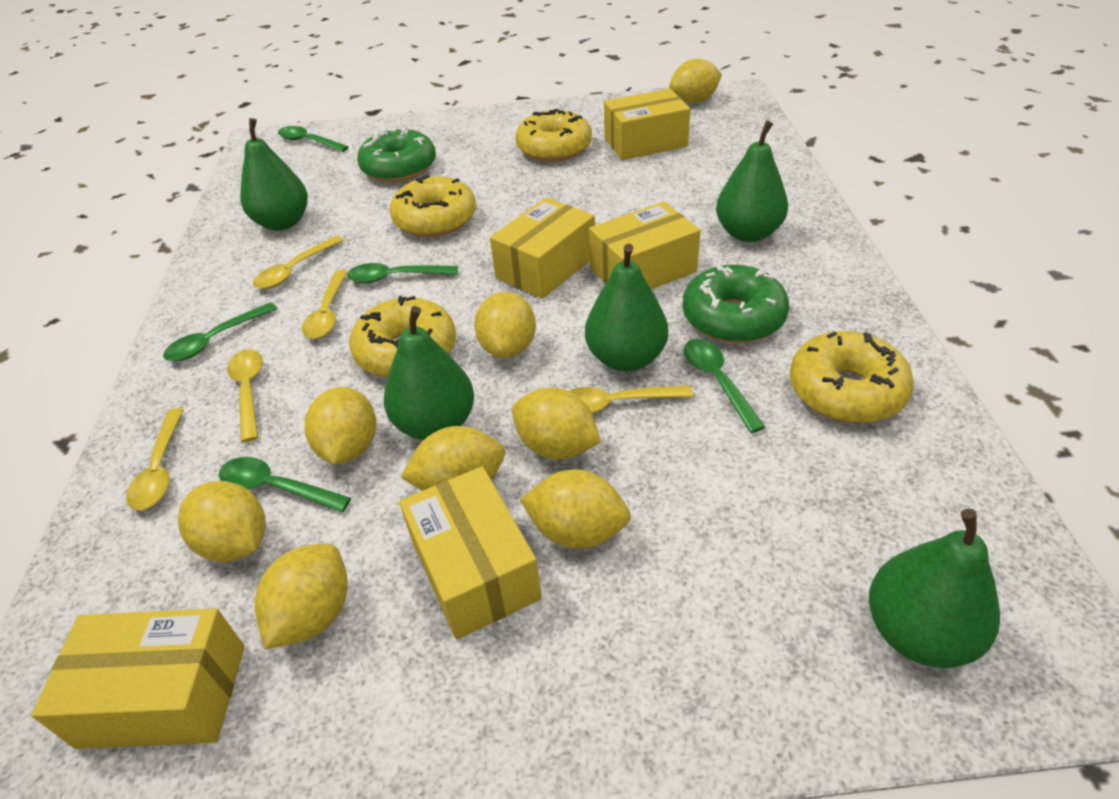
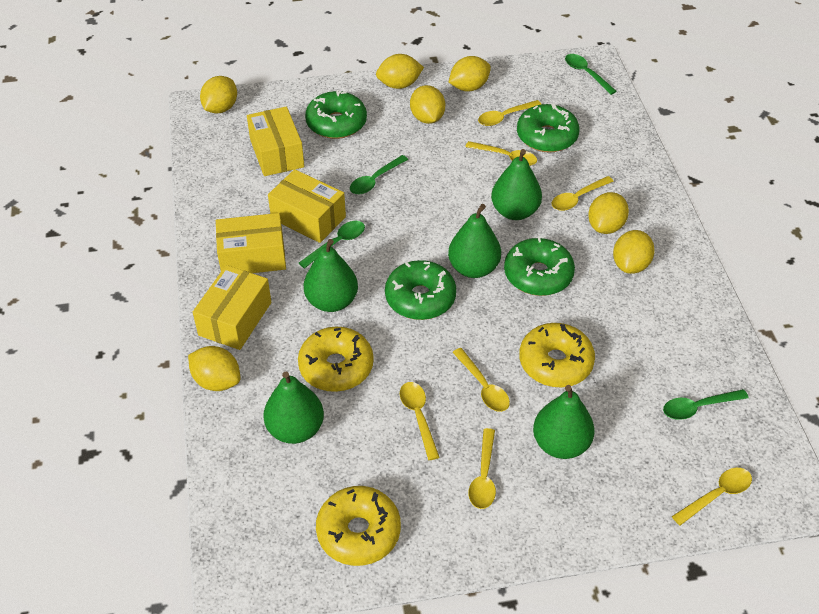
green donut: [357,127,436,182] [682,264,789,343] = 2 -> [305,90,367,139] [385,260,456,320] [504,237,575,296] [517,104,579,153] = 4
green spoon: [163,302,278,361] [219,457,351,512] [278,126,349,152] [347,263,458,283] [684,339,765,433] = 5 -> [299,221,365,269] [350,155,408,194] [565,54,617,95] [663,389,749,420] = 4
yellow box: [31,608,245,749] [399,466,542,640] [490,198,595,299] [589,202,701,289] [604,88,690,160] = 5 -> [193,265,271,350] [216,213,286,273] [247,106,304,176] [268,169,346,243] = 4
yellow donut: [349,296,456,378] [390,175,476,237] [515,109,592,162] [790,331,914,423] = 4 -> [298,327,374,392] [316,486,401,566] [519,323,595,387] = 3
yellow lemon: [178,481,266,562] [254,544,347,649] [305,387,376,464] [401,426,505,491] [474,292,536,358] [512,388,601,459] [520,469,631,549] [669,59,722,103] = 8 -> [188,346,240,391] [200,76,237,113] [376,54,424,89] [410,85,445,124] [449,56,491,91] [588,192,629,234] [613,230,655,274] = 7
yellow spoon: [126,408,184,510] [227,349,263,442] [253,236,343,289] [302,270,348,339] [570,385,693,414] = 5 -> [400,382,440,460] [452,348,510,412] [465,141,537,166] [469,428,496,509] [478,100,541,126] [552,176,614,211] [672,468,752,526] = 7

